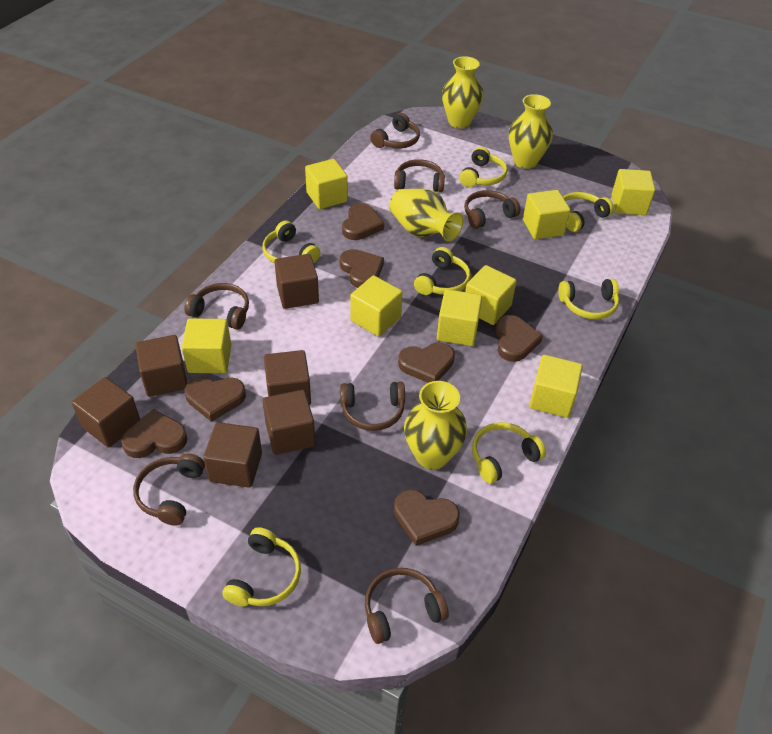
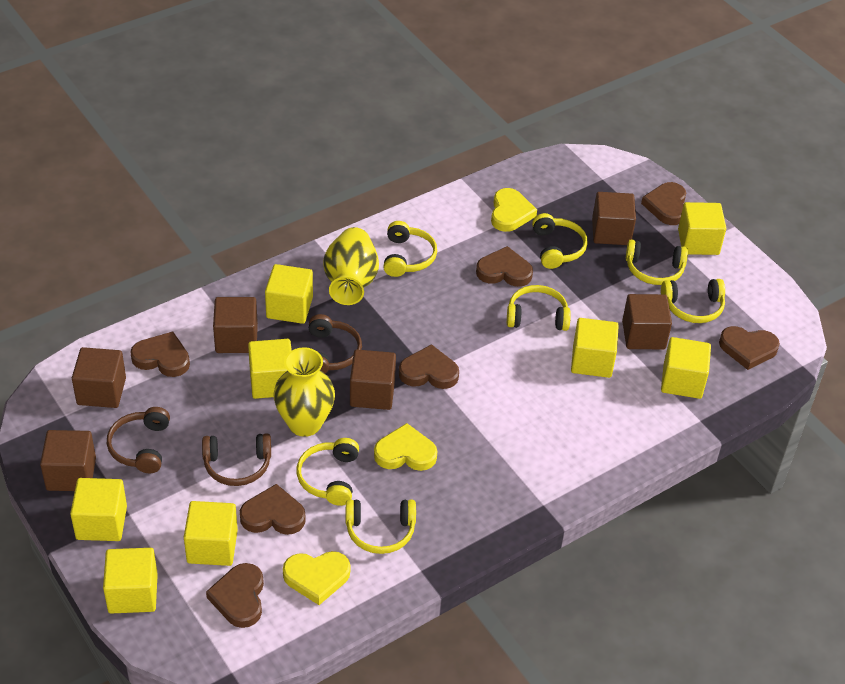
brown headphones: [133,453,205,526] [184,283,249,330] [340,382,405,431] [365,568,449,644] [370,113,420,149] [394,159,445,192] [464,190,520,229] = 7 -> [107,407,170,473] [202,433,271,486] [309,314,362,373] = 3
yellow heart: none = 0 -> [283,551,350,605] [374,423,437,471] [491,188,537,232] = 3
yellow vase: [389,189,463,242] [404,381,467,470] [442,56,484,129] [509,94,553,169] = 4 -> [274,347,335,437] [323,227,379,305] = 2

